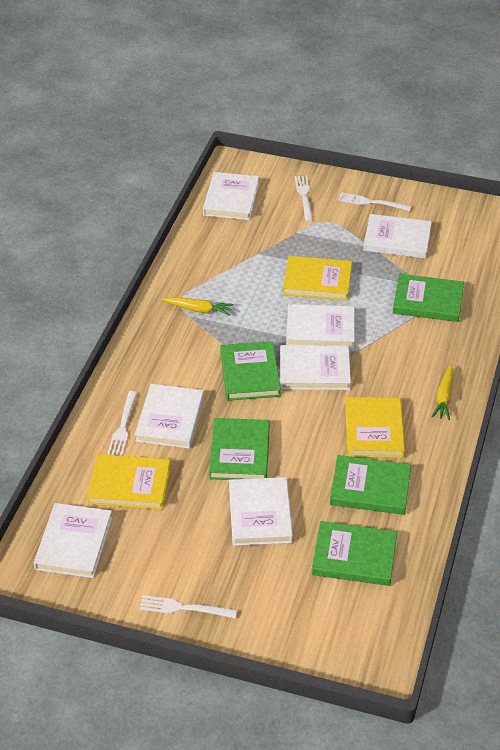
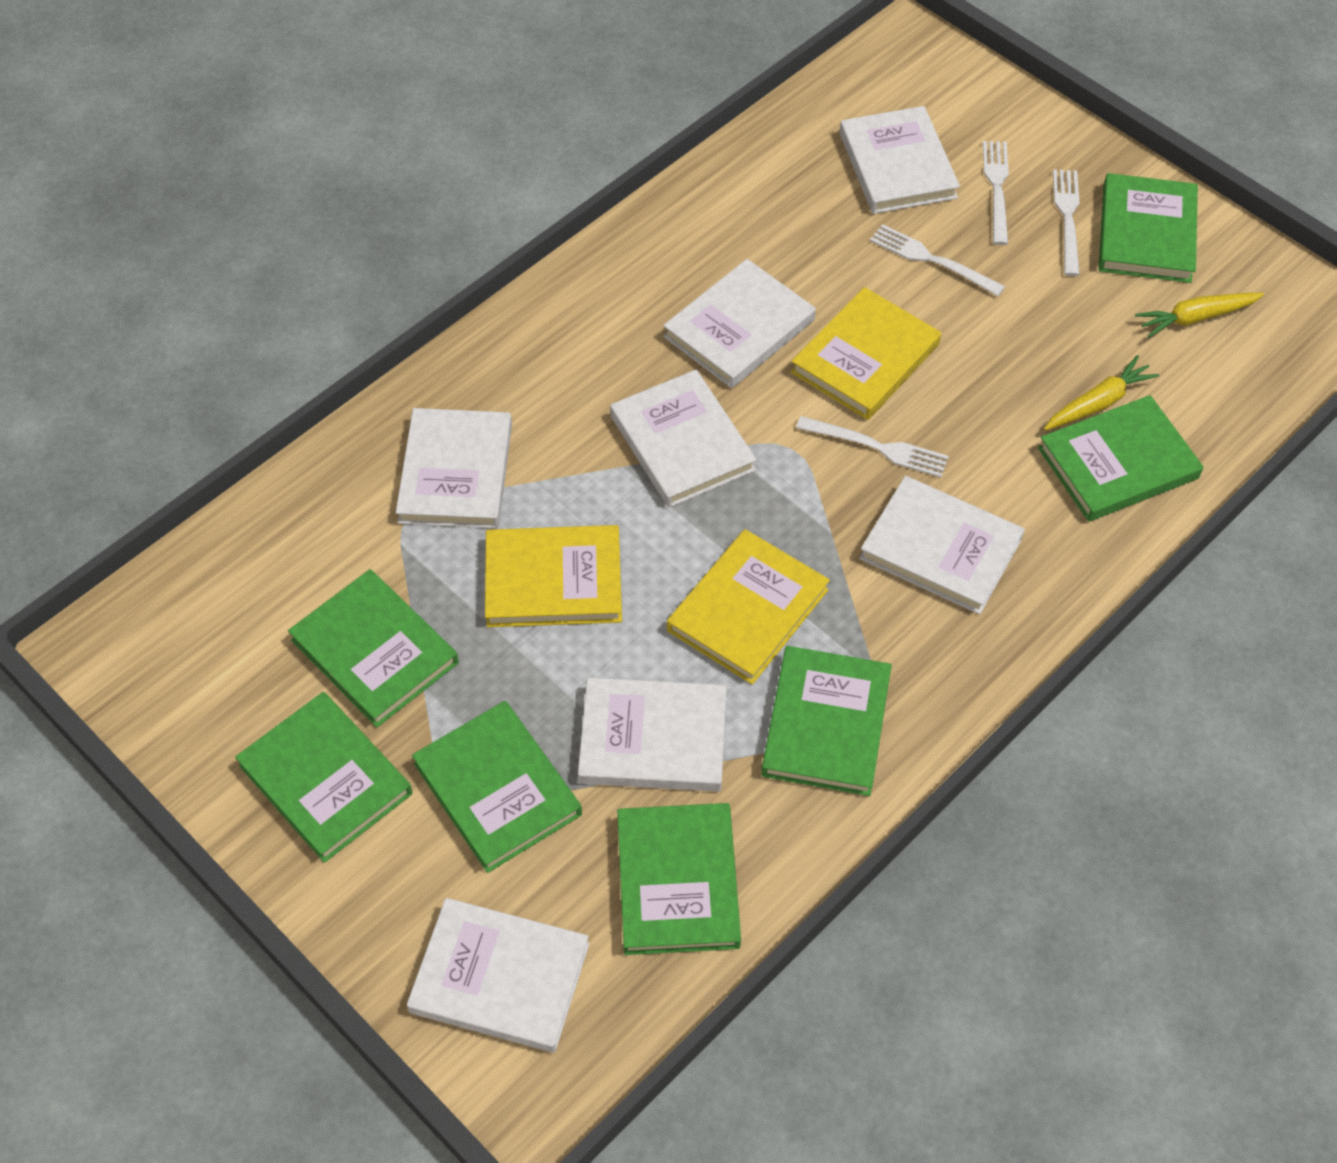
green book: [209,418,270,480] [220,341,281,401] [312,521,397,586] [330,455,411,515] [393,274,464,322] = 5 -> [235,692,412,863] [288,569,459,727] [412,701,582,873] [617,803,741,955] [761,646,892,796] [1038,395,1204,521] [1098,173,1198,283] = 7

